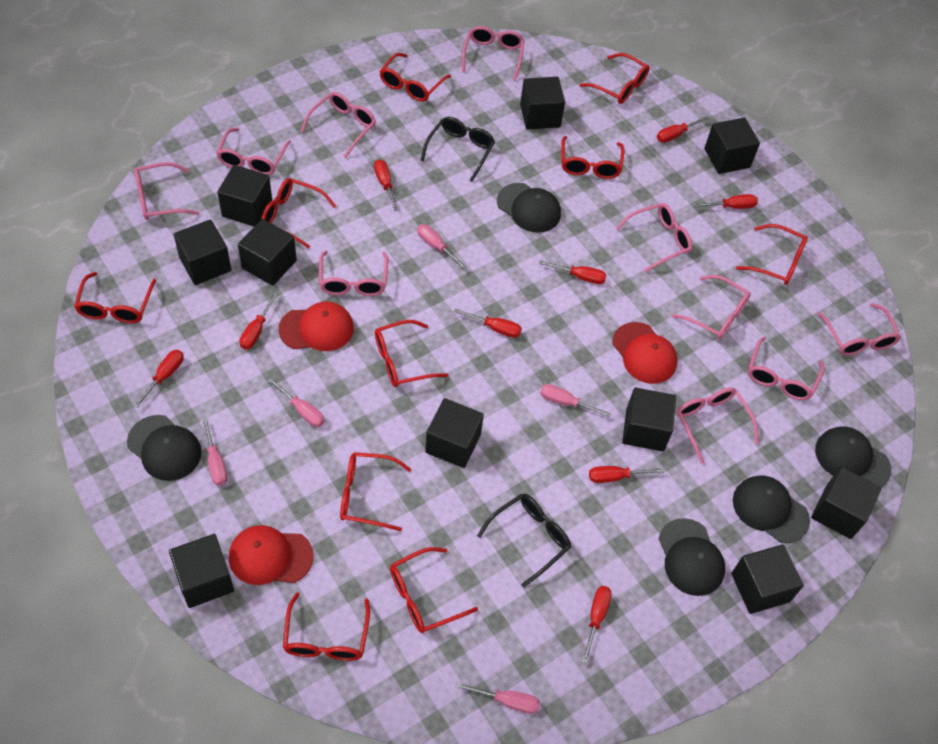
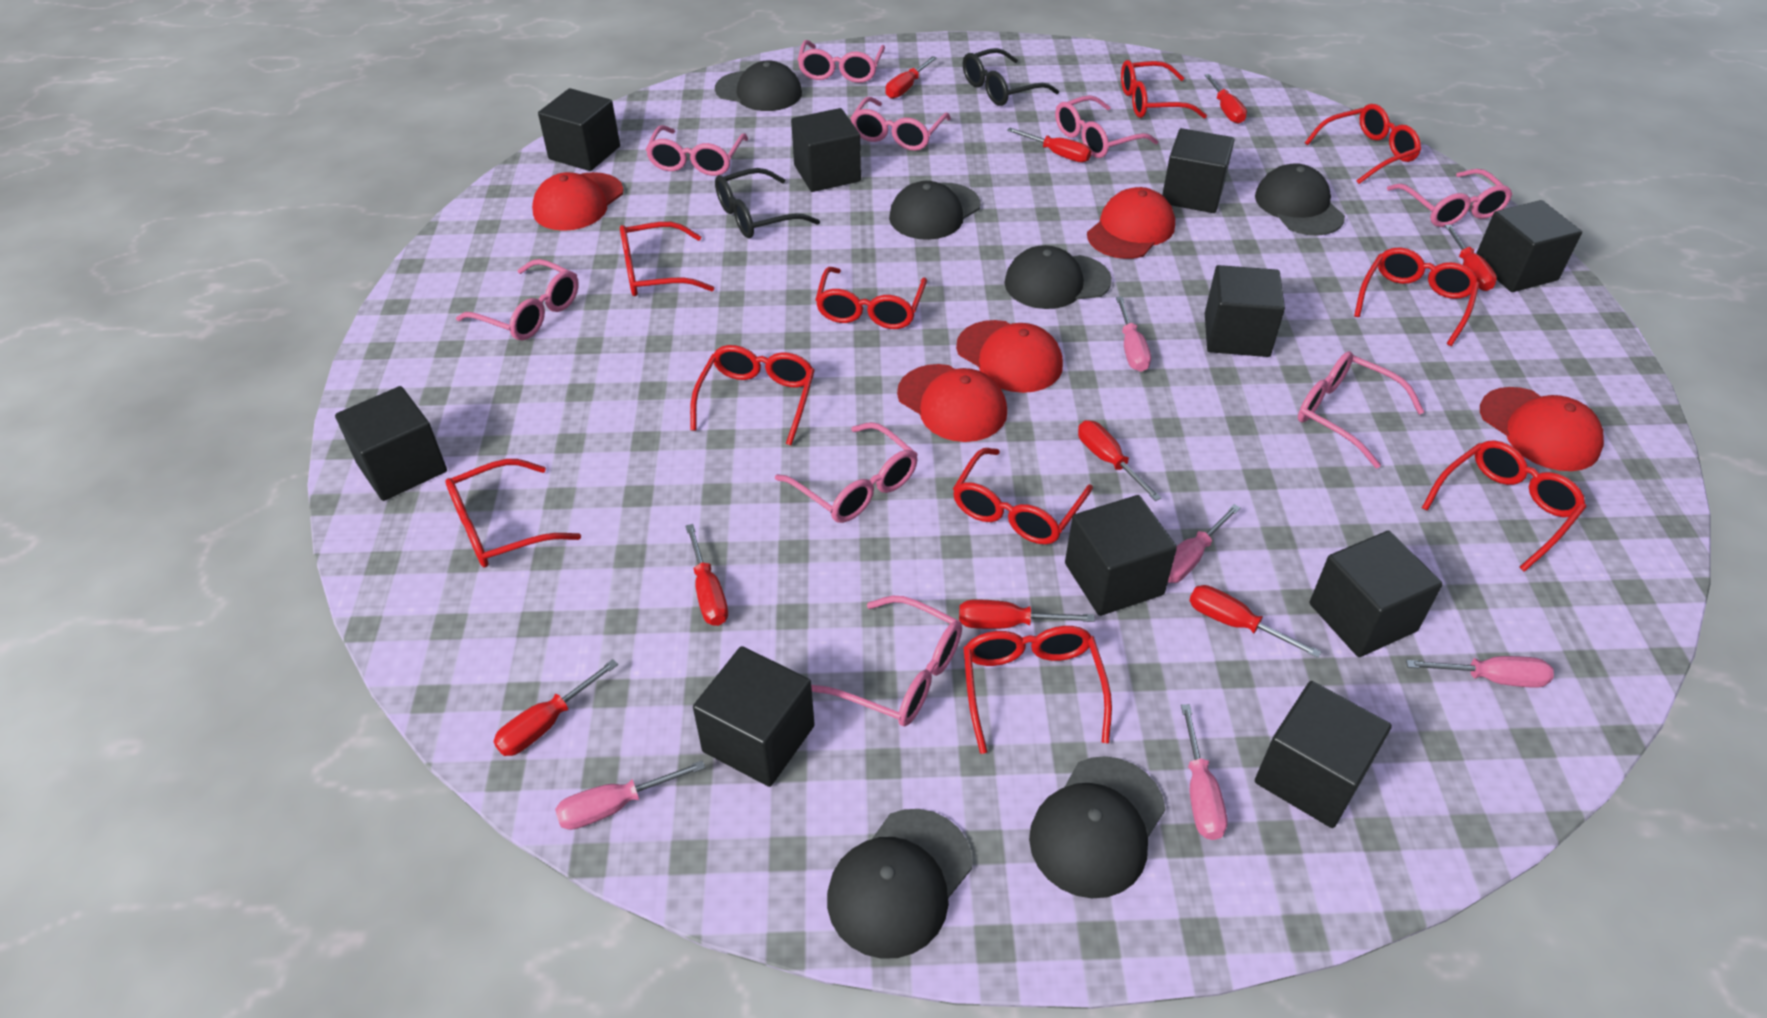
black cap: [127,415,202,481] [497,183,561,233] [658,518,725,596] [733,475,810,543] [815,427,891,487] = 5 -> [715,61,802,111] [827,809,972,959] [889,181,981,240] [1004,245,1112,309] [1029,756,1165,898] [1255,163,1345,236] = 6
pink glasses: [134,162,199,220] [216,128,291,175] [301,92,376,158] [319,250,388,296] [462,26,524,81] [616,203,692,272] [671,275,751,340] [676,387,759,464] [748,337,824,400] [817,303,901,356] = 10 -> [456,259,579,340] [645,125,748,176] [775,422,918,523] [798,40,885,83] [811,596,962,726] [850,97,951,151] [1055,95,1158,158] [1298,351,1424,468] [1387,169,1512,227] = 9
red cap: [229,525,313,585] [278,302,354,351] [613,322,677,384] = 3 -> [532,172,623,231] [897,364,1007,442] [956,320,1063,393] [1087,187,1175,259] [1480,387,1604,471] = 5

